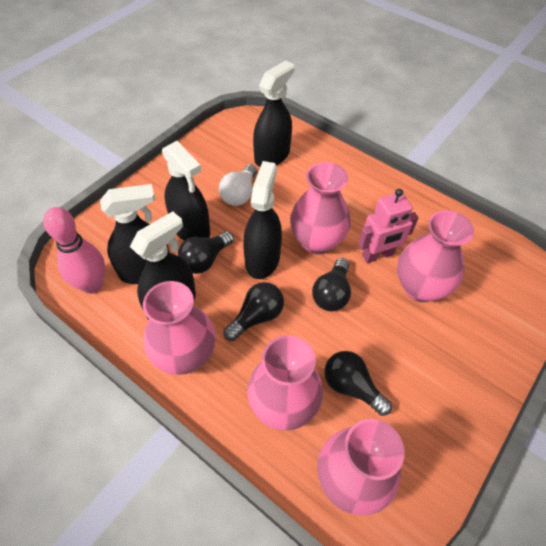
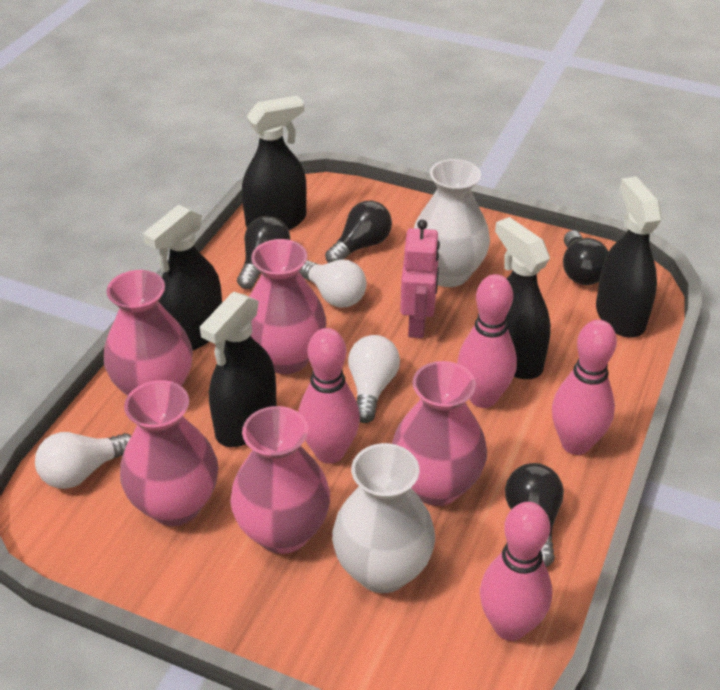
pink bowling pin: [43,207,105,294] = 1 -> [298,328,360,464] [457,274,517,408] [480,502,552,641] [552,320,617,455] = 4
white light bulb: [219,164,257,206] = 1 -> [35,432,131,489] [299,260,367,308] [348,335,400,423] = 3
white vase: none = 0 -> [332,443,435,593] [414,159,490,287] = 2

